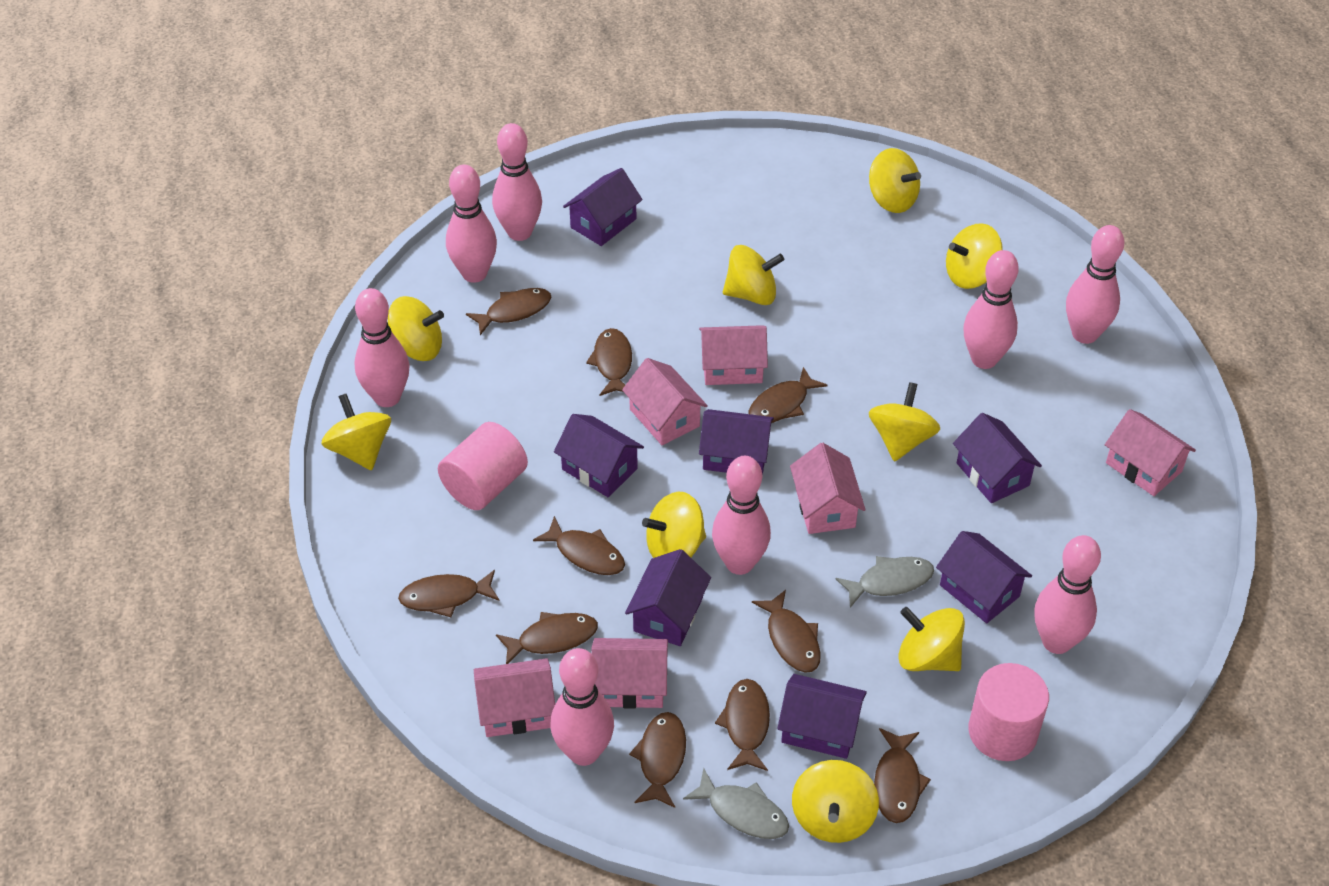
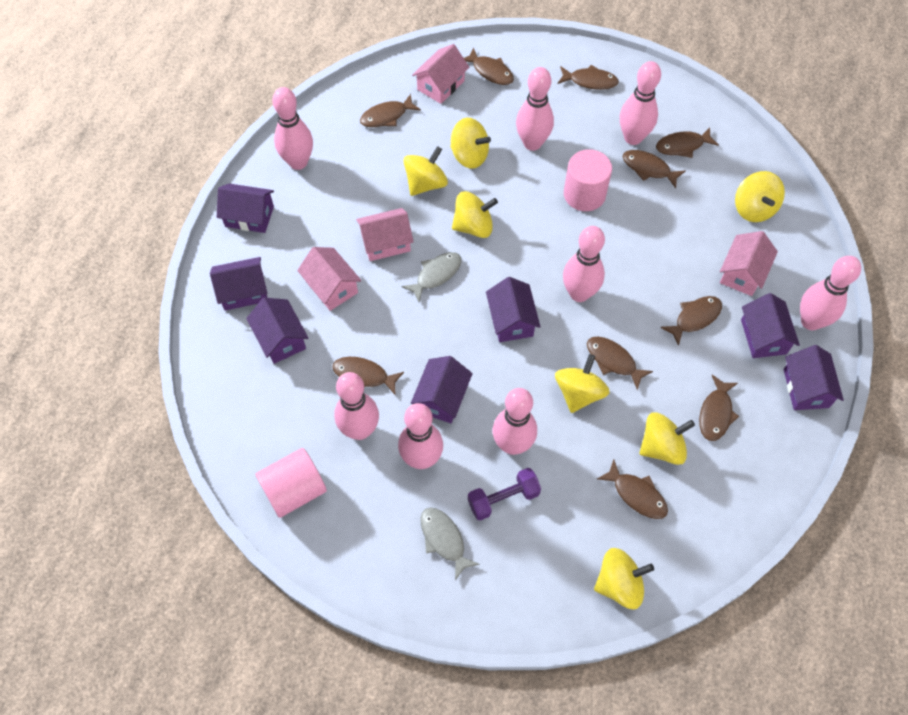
pink house: [474,658,555,737] [591,638,668,709] [622,358,708,445] [699,325,768,385] [790,443,866,534] [1105,409,1196,496] = 6 -> [297,247,361,311] [356,208,414,261] [412,44,469,104] [720,231,778,296] = 4
purple dumbbell: none = 0 -> [468,468,541,521] = 1
yellow spinning top: [321,394,391,470] [388,296,444,361] [642,492,706,558] [723,245,784,305] [792,760,879,843] [869,148,921,213] [869,382,940,462] [898,607,965,671] [946,223,1003,289] = 9 -> [403,146,448,196] [450,118,491,169] [452,191,498,238] [555,354,610,413] [594,548,654,609] [639,412,695,465] [735,171,785,222] = 7

